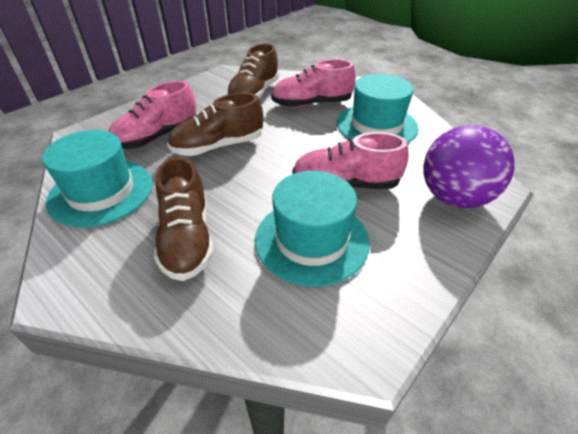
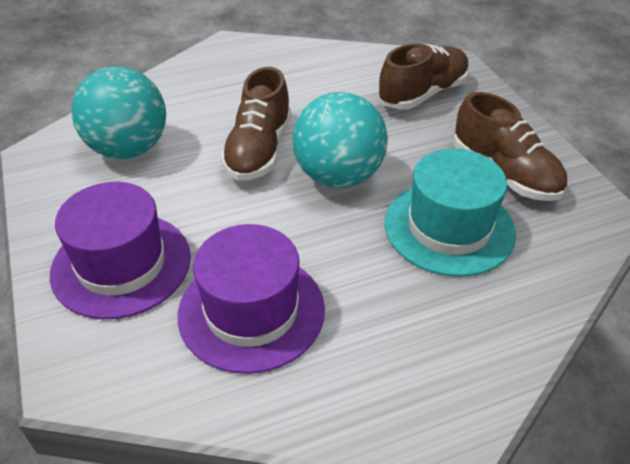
pink shoe: [108,81,196,149] [271,59,356,108] [293,132,409,189] = 3 -> none = 0
purple ball: [423,125,515,208] = 1 -> none = 0
purple hat: none = 0 -> [50,182,191,319] [178,224,325,374] = 2
turquoise ball: none = 0 -> [72,66,166,159] [293,92,388,188] = 2
turquoise hat: [42,130,153,228] [255,171,369,287] [337,74,419,143] = 3 -> [384,148,516,277] = 1

